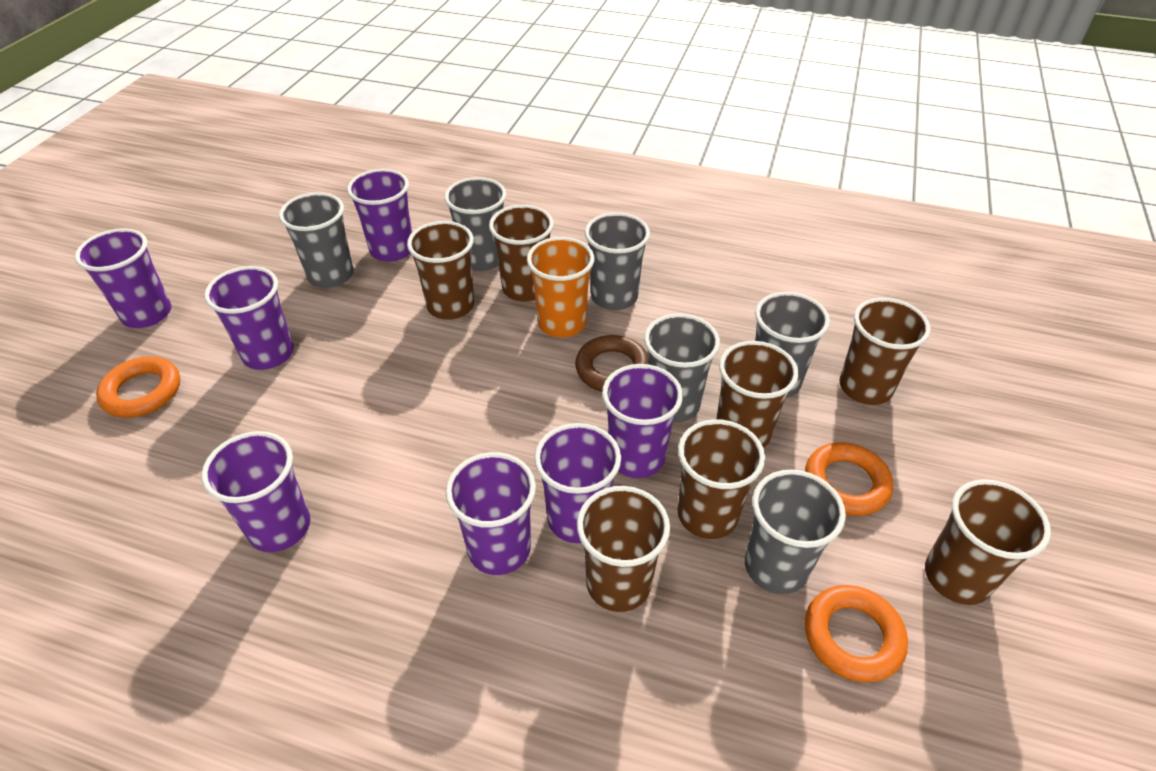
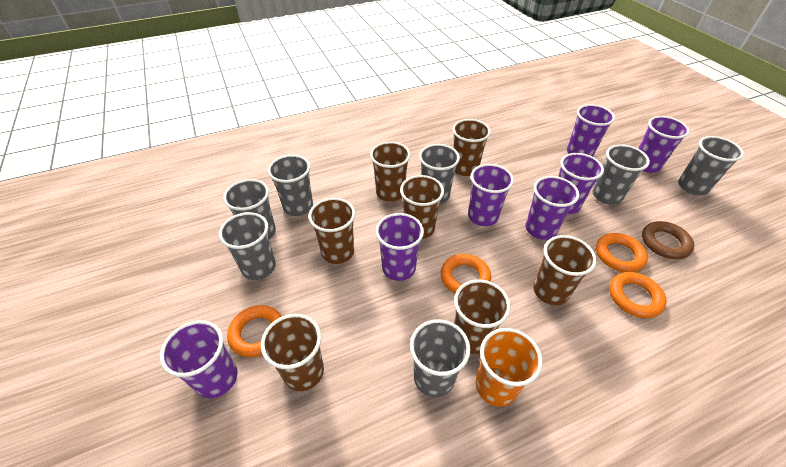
grey cup: [279,192,354,288] [444,177,506,271] [585,212,650,310] [644,314,720,423] [745,469,846,594] [755,292,830,398] = 6 -> [219,212,276,280] [223,179,276,239] [268,155,313,216] [410,319,470,397] [419,144,460,204] [593,144,650,205] [678,136,744,195] = 7
orange ring: [96,356,180,418] [805,442,893,516] [805,585,908,682] = 3 -> [227,305,282,357] [441,254,491,294] [596,233,648,272] [609,272,667,318] = 4

